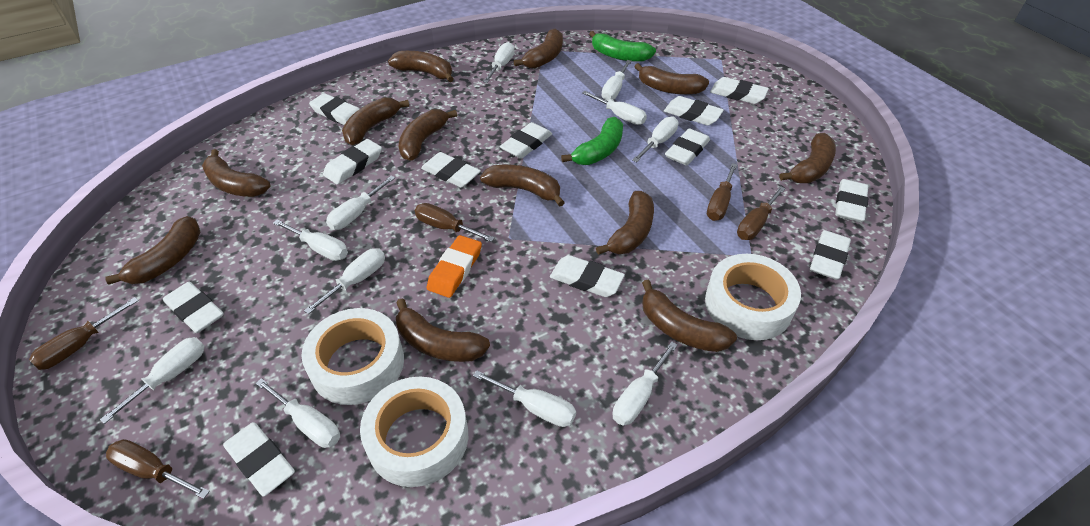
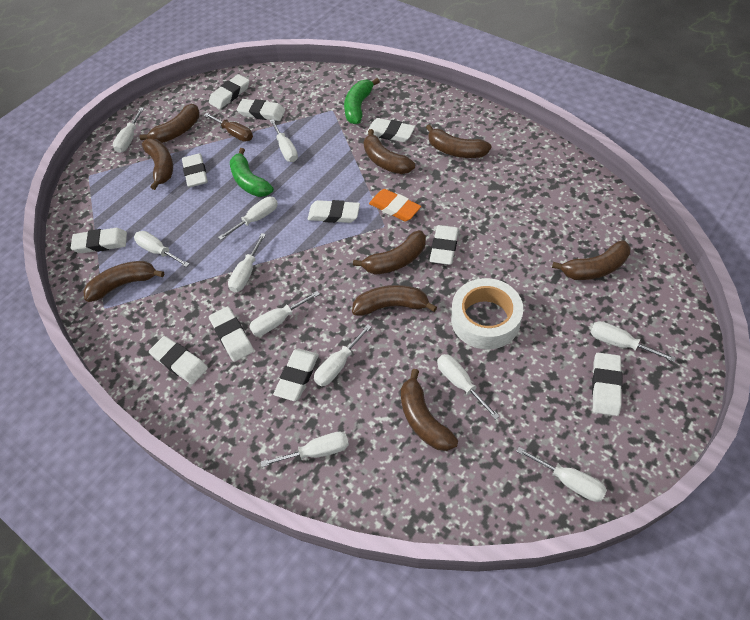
brown banana: [105,216,200,285] [202,149,270,197] [342,97,409,145] [388,51,454,82] [396,298,490,362] [398,109,457,161] [480,165,565,207] [514,29,563,69] [596,191,654,255] [634,63,709,95] [642,280,737,352] [779,133,836,183] = 12 -> [83,261,164,302] [140,104,200,143] [142,139,173,190] [352,285,437,316] [353,230,426,275] [364,129,415,174] [401,369,458,451] [426,124,492,158] [552,240,630,280] = 9
brown screwdriver: [29,297,139,370] [106,439,210,499] [415,203,495,242] [707,163,737,221] [737,186,785,240] = 5 -> [204,113,253,142] = 1
white eraser: [163,282,224,333] [223,422,295,497] [309,93,359,125] [323,139,382,185] [421,152,481,188] [500,122,552,159] [550,255,625,297] [664,96,724,125] [665,128,710,166] [710,77,769,104] [810,230,851,280] [835,179,868,222] = 12 -> [71,228,127,253] [149,336,208,384] [182,153,208,187] [209,74,249,109] [209,306,254,362] [237,99,285,121] [273,349,319,401] [308,200,360,223] [366,118,415,142] [429,225,459,265] [592,353,623,416] = 11
white tape: [301,308,404,405] [360,377,468,487] [705,254,801,340] = 3 -> [451,278,523,349] = 1

